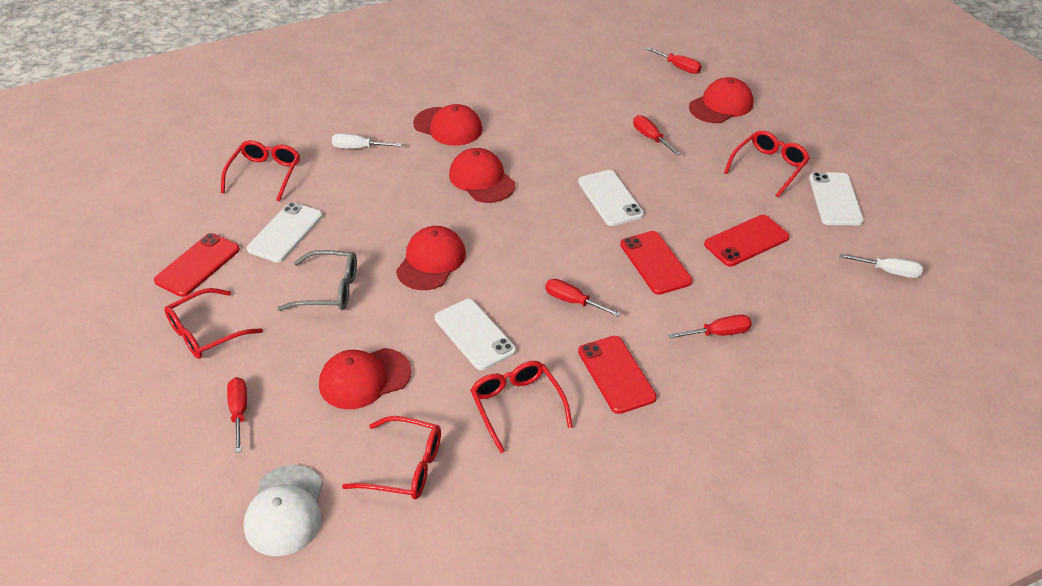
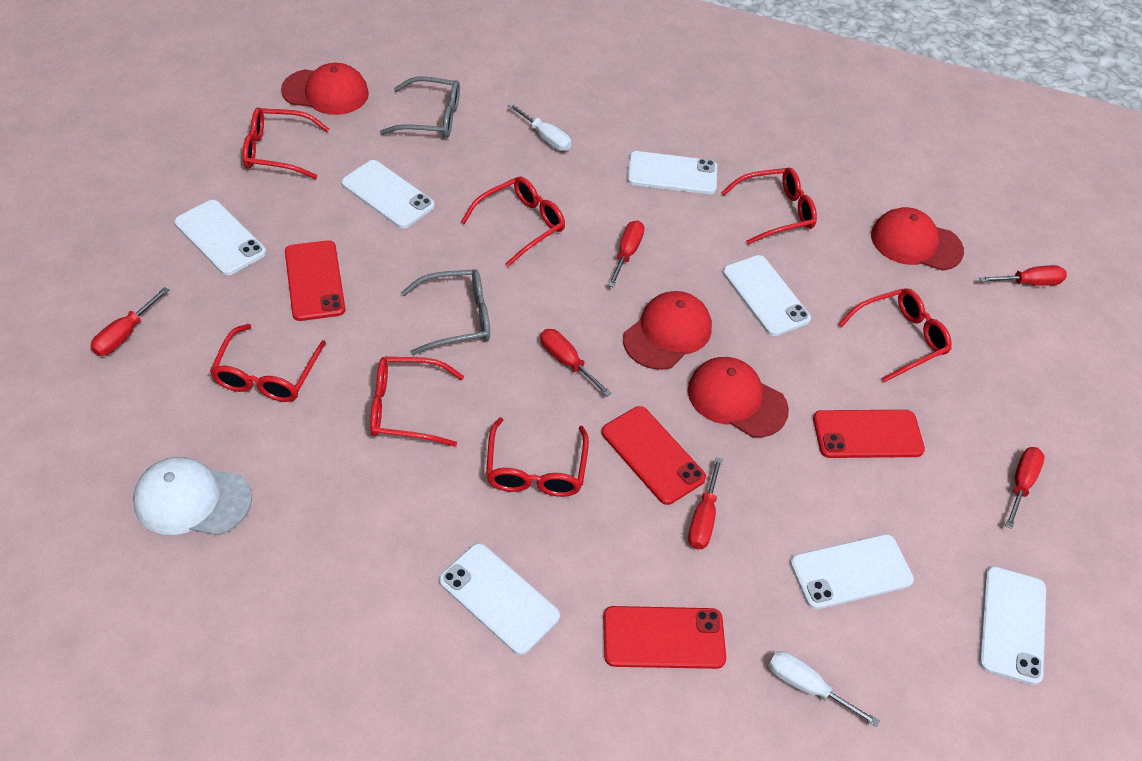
grey glasses: [277,250,357,311] = 1 -> [380,77,460,138] [401,269,490,355] = 2
red cap: [319,348,412,409] [396,226,466,290] [413,104,483,146] [449,148,515,203] [689,77,754,123] = 5 -> [281,63,369,115] [623,291,712,370] [688,357,789,438] [871,207,964,271] = 4
red glasses: [164,288,263,359] [221,140,300,202] [342,416,441,499] [470,361,573,453] [724,130,810,197] = 5 -> [210,324,326,402] [243,108,329,179] [370,357,464,447] [461,177,565,267] [486,417,589,497] [721,168,817,245] [838,288,951,382] = 7
red screwdriver: [227,377,247,453] [545,279,621,317] [633,115,681,155] [645,47,702,74] [668,314,752,339] = 5 -> [90,287,169,356] [540,329,612,397] [608,221,644,287] [688,457,723,549] [979,265,1067,286] [1005,447,1045,529] = 6
white phone: [247,202,323,262] [435,299,516,370] [578,170,644,226] [809,172,864,225] = 4 -> [174,200,266,275] [341,160,435,229] [439,543,560,655] [627,151,717,194] [723,255,811,336] [790,534,914,609] [979,566,1046,685] = 7

